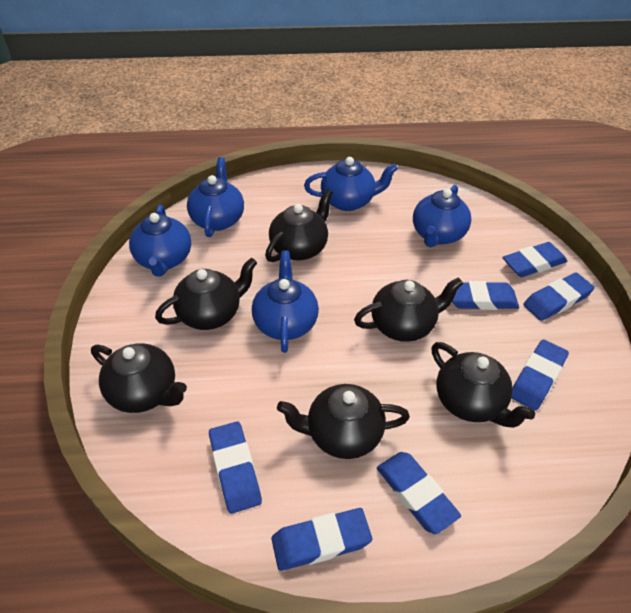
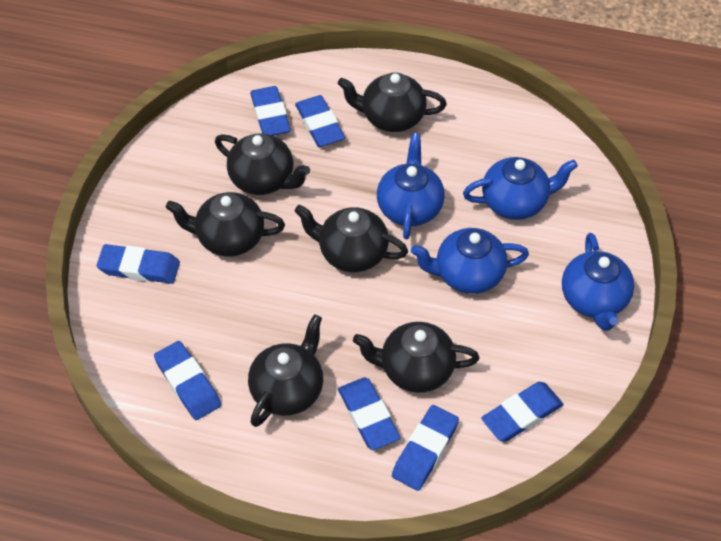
blue teapot: [129,205,191,277] [187,157,244,237] [252,250,319,353] [304,157,398,211] [413,185,471,247] = 5 -> [377,133,445,239] [411,228,529,294] [463,157,578,220] [562,233,634,331] = 4

